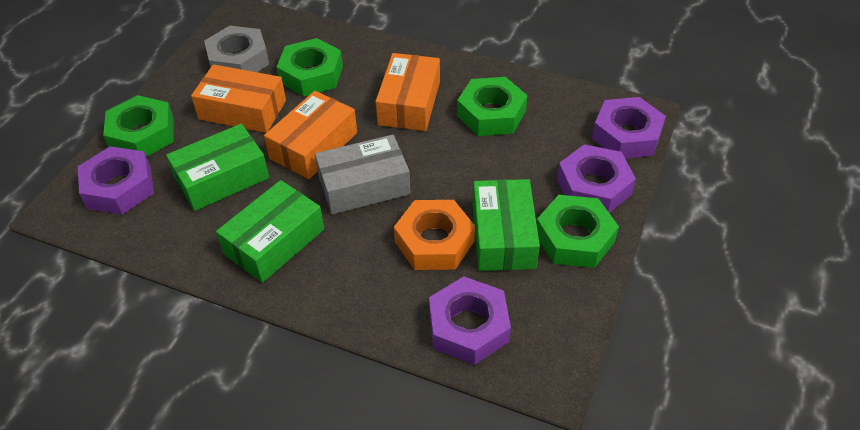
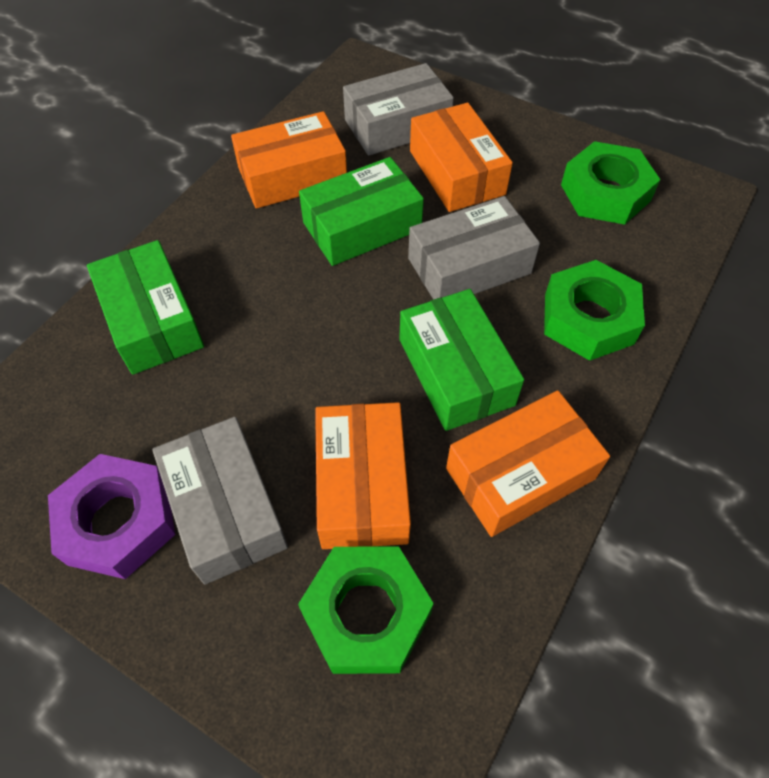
green nut: [103,95,174,157] [277,38,343,97] [457,77,528,136] [536,195,619,268] = 4 -> [298,546,434,674] [544,260,645,361] [561,141,660,225] = 3
grey box: [315,135,411,214] = 1 -> [152,417,288,584] [343,63,454,156] [408,196,540,300] = 3
grey nut: [204,26,269,72] = 1 -> none = 0
orange box: [191,64,286,133] [264,91,357,179] [375,53,440,131] = 3 -> [231,111,347,208] [315,402,411,549] [410,103,513,212] [446,390,610,537] = 4
orange nut: [394,200,475,270] = 1 -> none = 0
purple nut: [78,146,154,215] [429,277,511,365] [557,144,636,213] [592,97,666,159] = 4 -> [48,454,175,579] = 1

